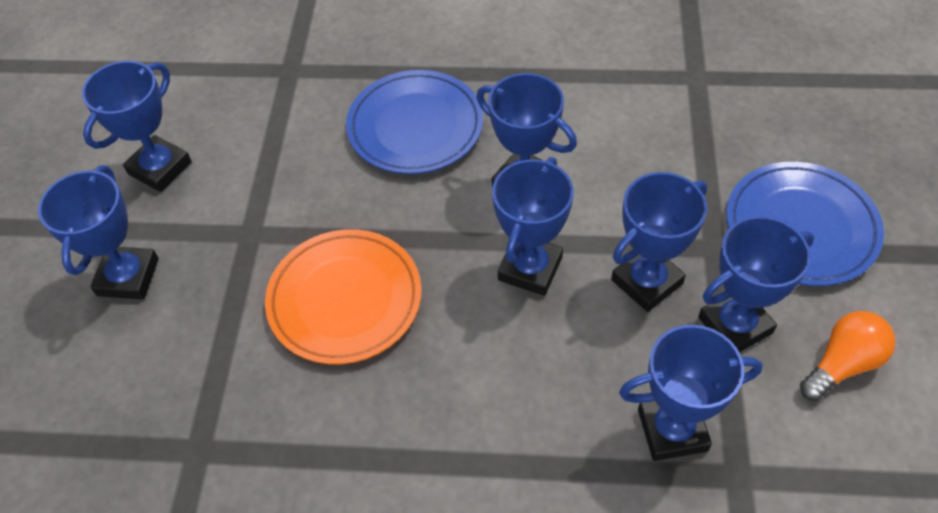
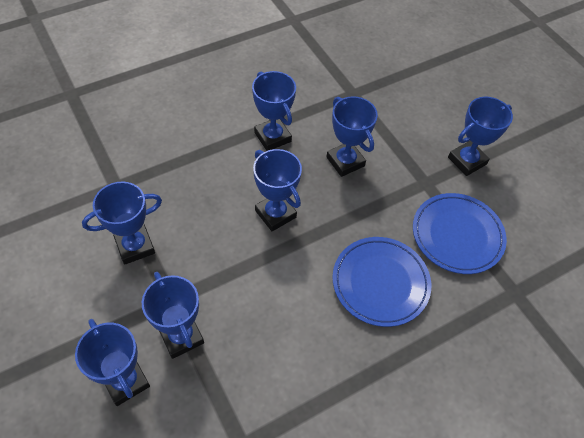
orange light bulb: [800,311,896,401] = 1 -> none = 0
orange plate: [265,229,422,364] = 1 -> none = 0

